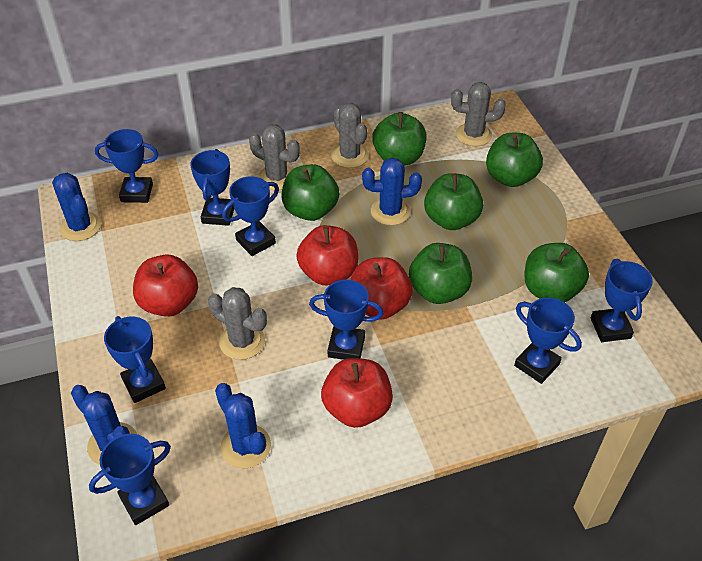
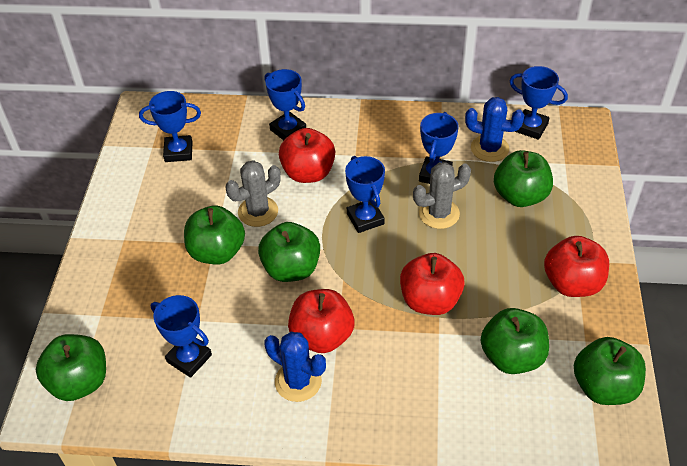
blue cactus: [52,173,101,241] [71,385,137,465] [215,383,271,468] [362,158,422,225] = 4 -> [264,332,326,402] [465,97,524,162] = 2
blue trophy: [89,434,171,525] [95,129,158,203] [104,316,166,403] [190,149,234,226] [222,176,279,256] [309,280,384,360] [514,298,582,384] [591,259,653,342] = 8 -> [139,91,201,162] [151,295,212,378] [265,69,306,140] [345,156,385,233] [419,112,459,184] [510,66,568,140] = 6
grey cactus: [208,287,267,360] [249,124,300,190] [331,103,369,168] [451,82,506,146] = 4 -> [225,160,281,227] [413,162,471,229] = 2

